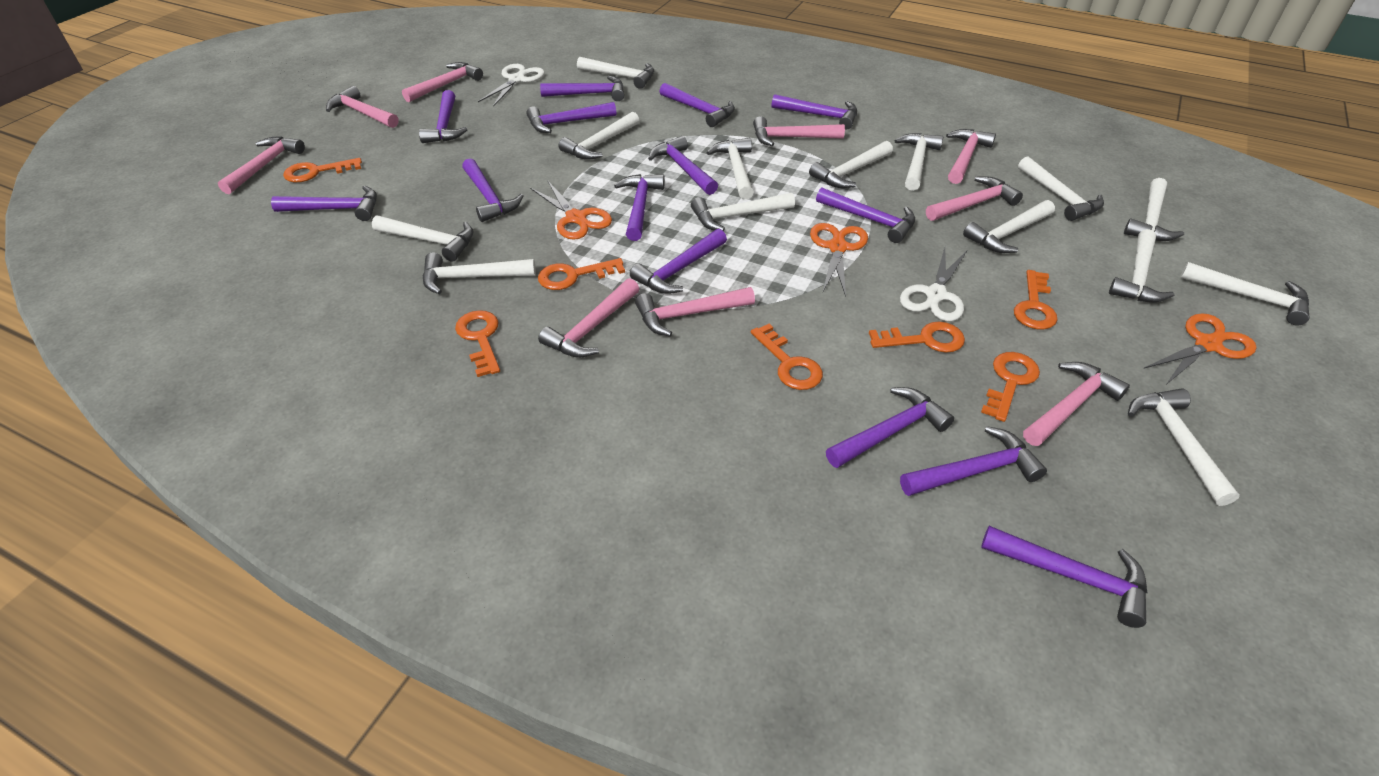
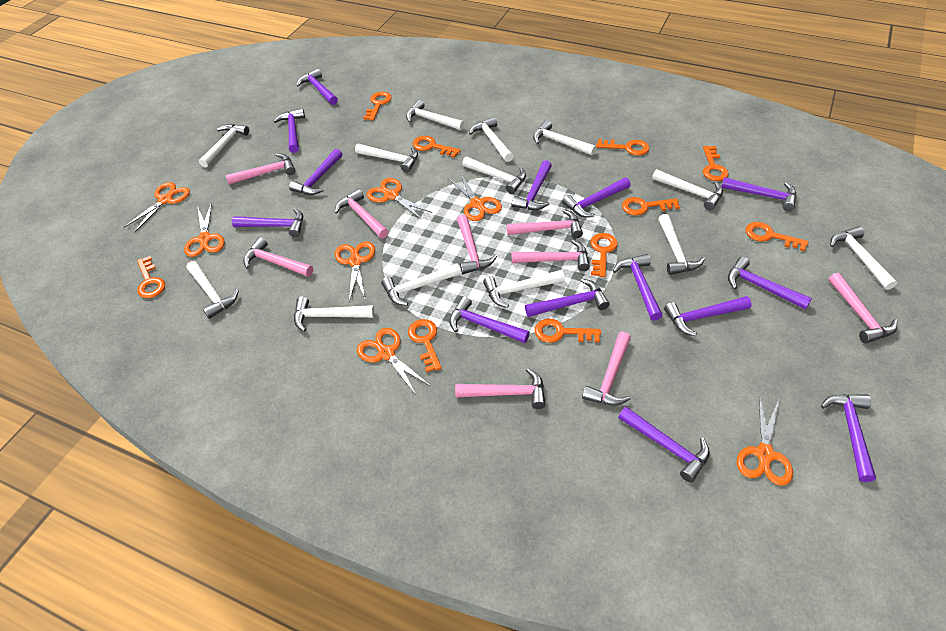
orange key: [283,158,362,182] [455,310,500,377] [538,258,625,290] [751,324,823,390] [869,322,965,353] [981,352,1040,422] [1014,270,1057,330] = 7 -> [137,256,165,298] [363,92,392,121] [408,319,442,373] [413,136,461,158] [534,319,601,343] [590,233,618,277] [596,139,649,156] [622,197,680,215] [703,146,729,181] [746,222,809,251] = 10
orange scissors: [530,180,612,240] [810,223,868,297] [1143,313,1257,385] = 3 -> [124,182,190,232] [184,203,225,257] [335,241,375,302] [356,328,430,395] [367,178,432,220] [448,173,502,221] [737,395,793,486] = 7
white hammer: [372,215,474,262] [423,252,536,294] [559,112,639,160] [577,57,654,89] [691,193,795,231] [706,138,754,199] [809,141,893,188] [895,133,943,191] [963,200,1055,253] [1018,156,1104,221] [1109,229,1174,303] [1124,178,1184,241] [1128,388,1240,506] [1180,262,1309,325] = 14 -> [186,261,239,319] [199,124,249,167] [294,296,374,332] [355,144,418,173] [381,264,461,306] [406,100,465,130] [462,157,526,194] [469,117,513,162] [483,270,565,308] [533,120,596,155] [652,169,723,210] [658,214,705,275] [830,226,897,290] = 13
white scissors: [478,64,545,107] [900,248,967,321] = 2 -> none = 0

